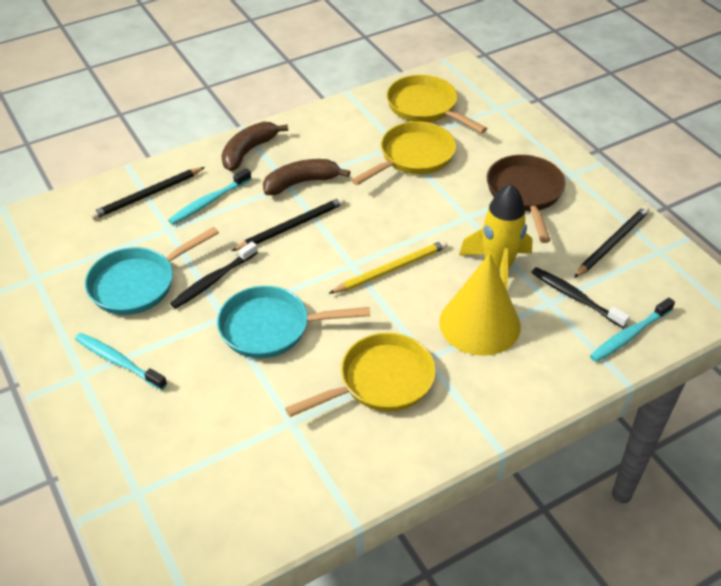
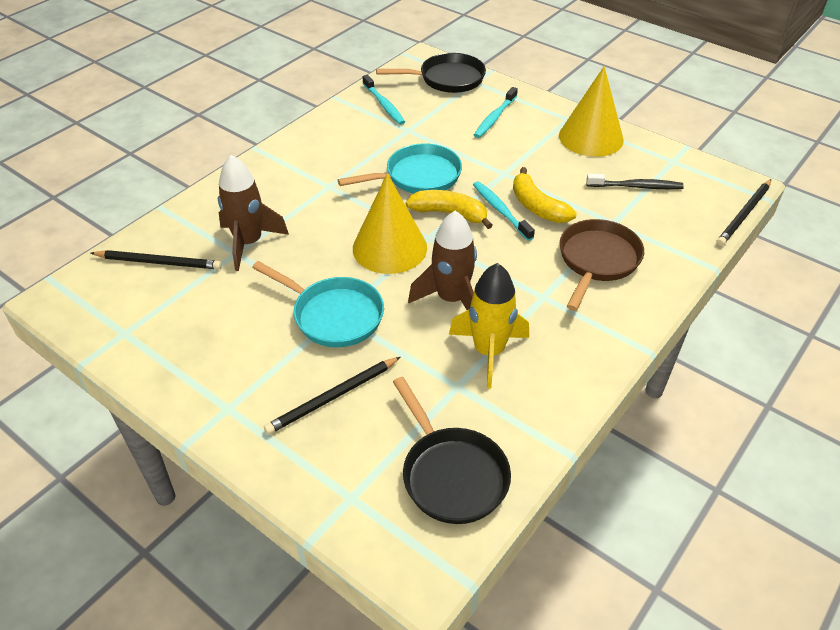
black pan: none = 0 -> [376,53,486,93] [393,377,511,524] = 2
black toothbrush: [170,241,258,309] [531,267,630,328] = 2 -> [586,174,684,189] = 1
brown banana: [221,121,288,171] [263,159,350,195] = 2 -> none = 0
brown rocket: none = 0 -> [218,155,289,271] [408,210,477,310] = 2
yellow banana: none = 0 -> [406,190,493,229] [513,167,577,223] = 2
yellow cone: [439,254,521,356] = 1 -> [353,174,427,274] [559,66,624,157] = 2
yellow pan: [285,333,436,417] [351,121,456,185] [386,75,487,133] = 3 -> none = 0
yellow pencil: [329,240,448,294] = 1 -> none = 0

